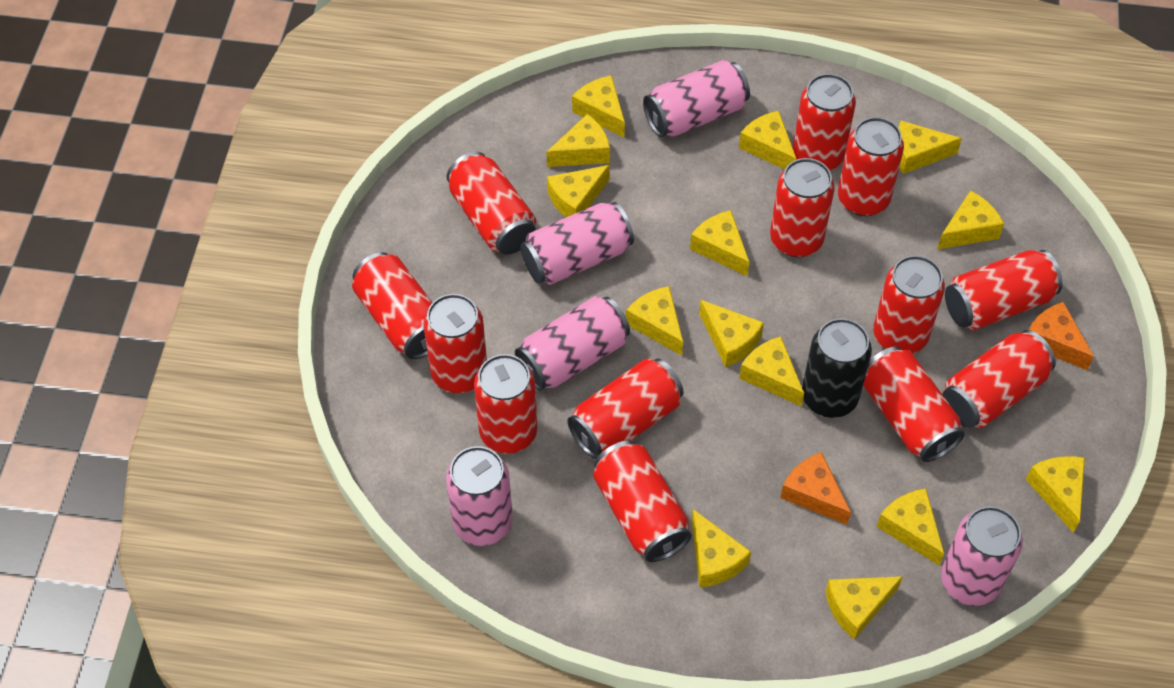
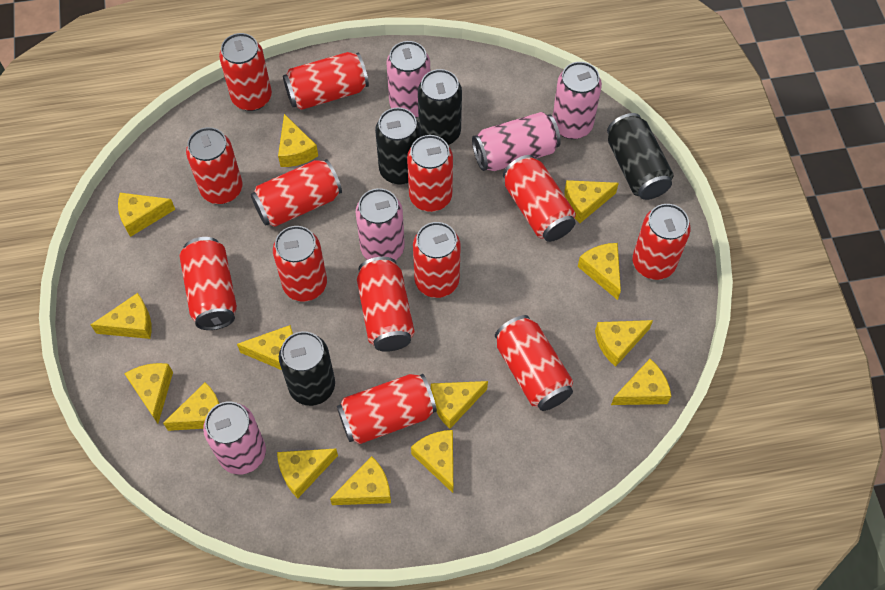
black can: [802,318,872,418] = 1 -> [279,331,335,406] [375,107,421,185] [418,69,462,145] [607,113,673,200] = 4
orange cheese: [780,452,851,525] [1029,302,1094,370] = 2 -> none = 0

